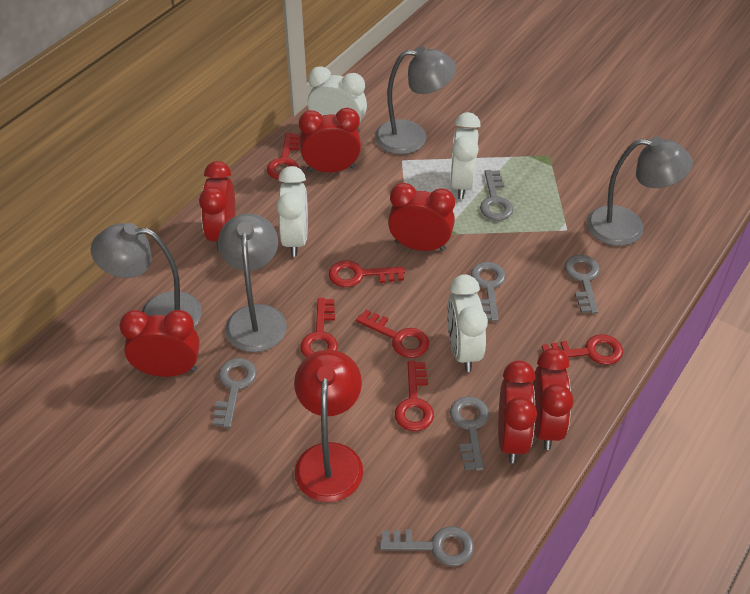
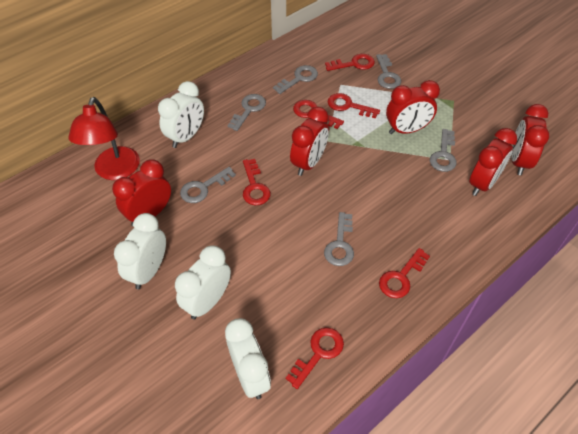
grey lamp: [90,223,202,327] [218,214,287,352] [375,46,456,154] [587,137,693,246] = 4 -> none = 0
red clock: [120,310,200,377] [199,161,235,251] [299,108,361,172] [388,183,455,251] [498,360,537,463] [533,348,574,450] = 6 -> [112,159,171,226] [290,107,329,176] [386,80,440,134] [469,128,517,196] [511,104,549,175] = 5

